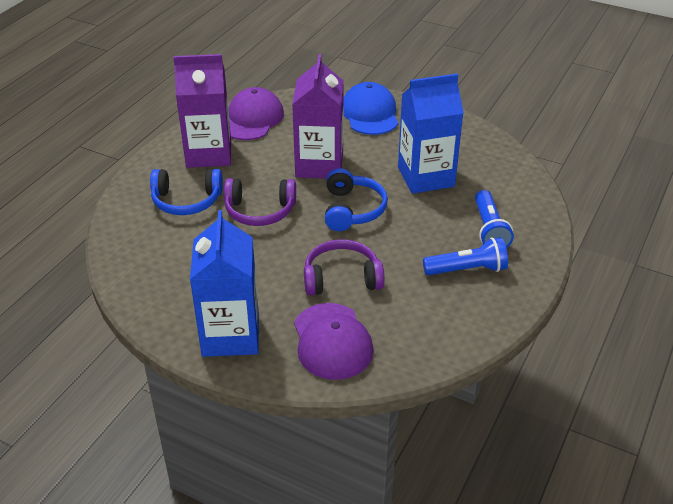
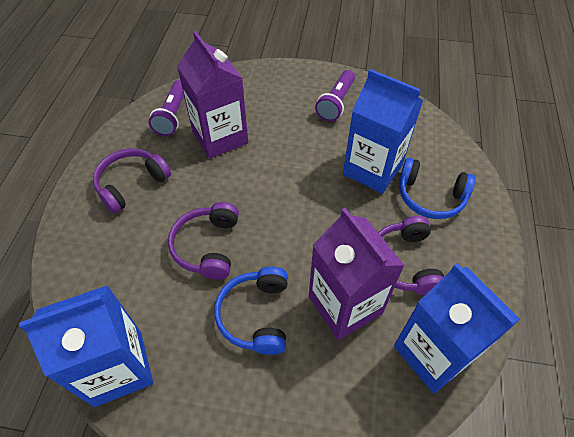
blue cap: [343,82,398,135] = 1 -> none = 0
blue carton: [190,210,259,357] [398,74,464,194] = 2 -> [19,285,153,407] [343,69,423,194] [394,263,520,394] = 3
blue flashlight: [423,237,508,275] [475,190,514,248] = 2 -> none = 0
purple cap: [228,87,284,140] [294,303,374,380] = 2 -> none = 0
purple flashlight: none = 0 -> [149,80,184,136] [315,70,355,121] = 2
purple headphones: [224,178,296,226] [304,240,384,296] = 2 -> [93,148,171,213] [168,202,239,280] [378,216,444,295] = 3

